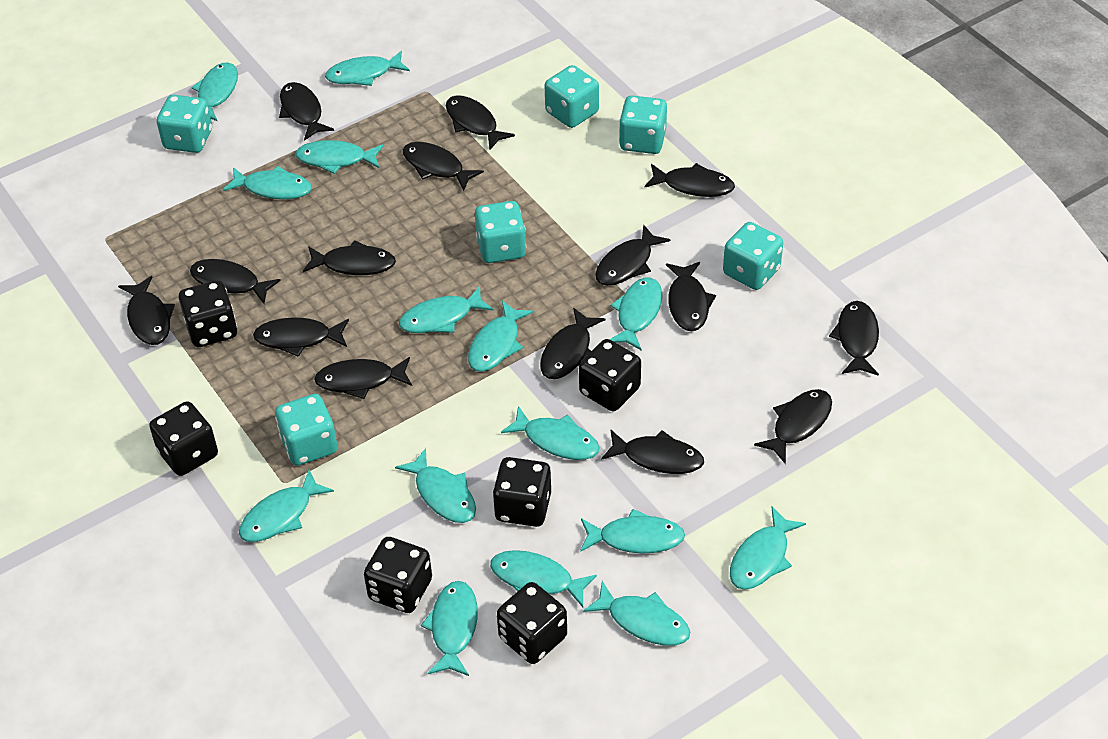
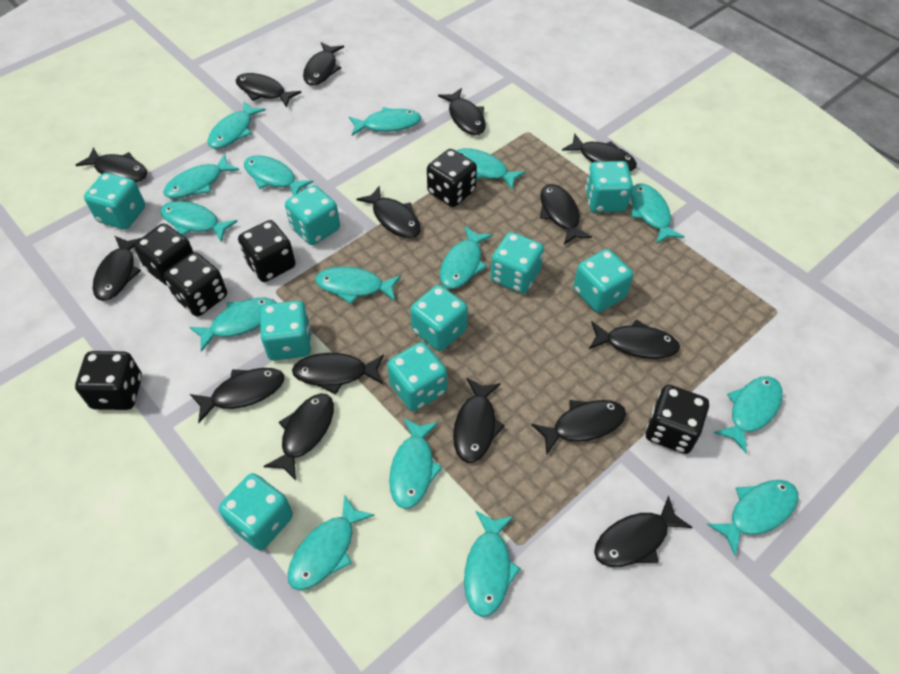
turquoise dice: [157,95,212,153] [275,394,337,466] [475,201,526,263] [544,65,599,128] [619,96,667,154] [723,222,783,290] = 6 -> [84,173,145,229] [218,473,293,550] [260,301,312,361] [285,185,340,245] [387,342,447,411] [410,285,468,351] [490,232,544,294] [574,249,633,312] [585,161,633,213] = 9

